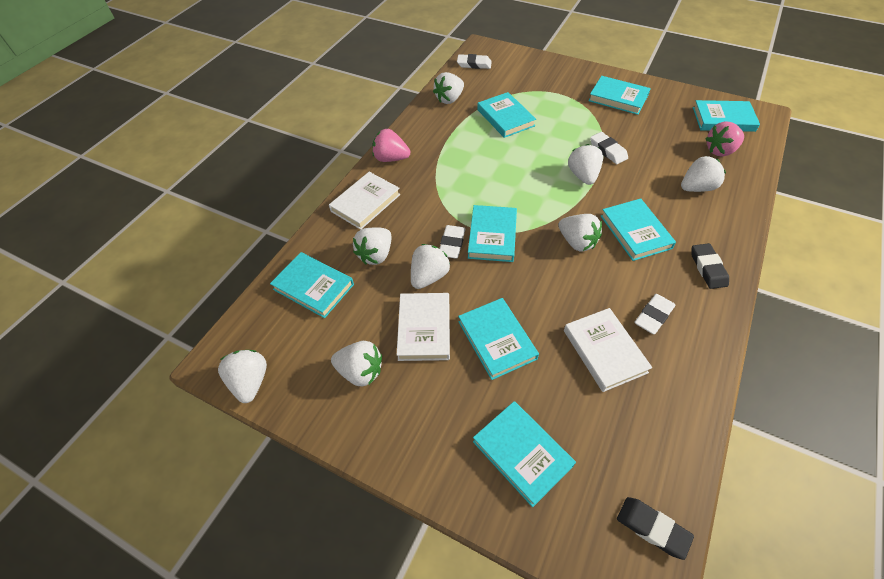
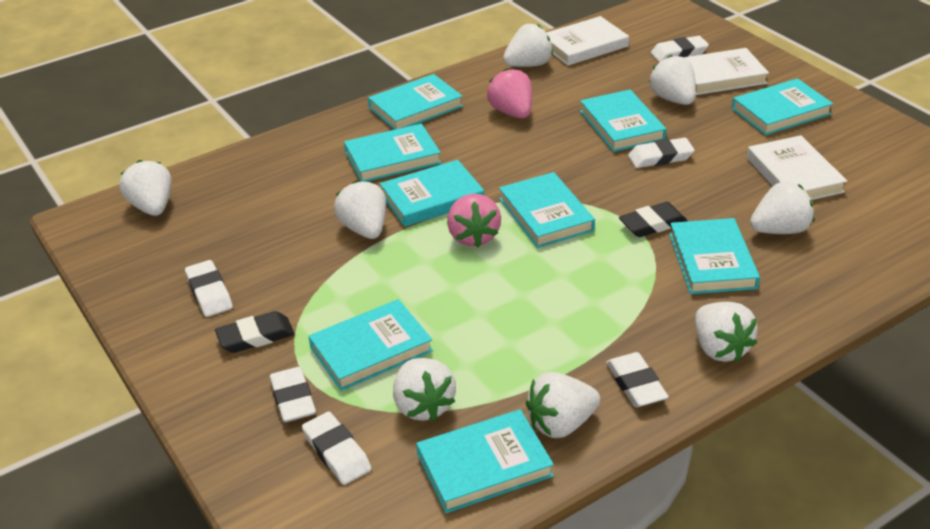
turquoise book: [270,252,354,318] [458,298,539,380] [468,205,517,262] [473,401,576,507] [477,92,536,138] [588,76,651,115] [601,199,676,261] [693,100,760,132] = 8 -> [308,299,433,391] [344,123,441,182] [368,74,463,130] [380,160,484,227] [416,409,554,513] [499,172,595,248] [580,90,667,152] [669,218,760,294] [732,78,833,135] = 9
white eraser: [439,225,465,258] [457,54,492,69] [590,132,628,164] [634,294,675,334] = 4 -> [185,260,233,317] [269,367,316,422] [302,412,371,485] [606,352,669,407] [628,138,695,168] [651,36,709,62] = 6

